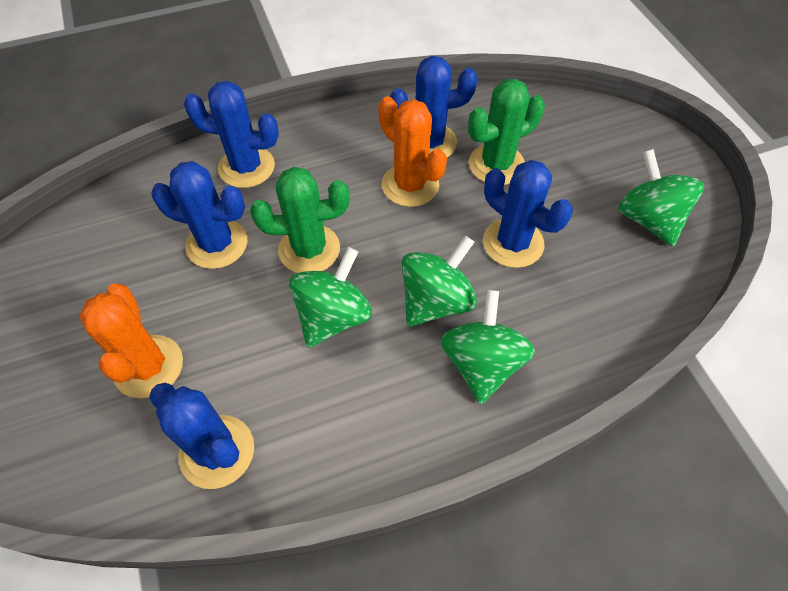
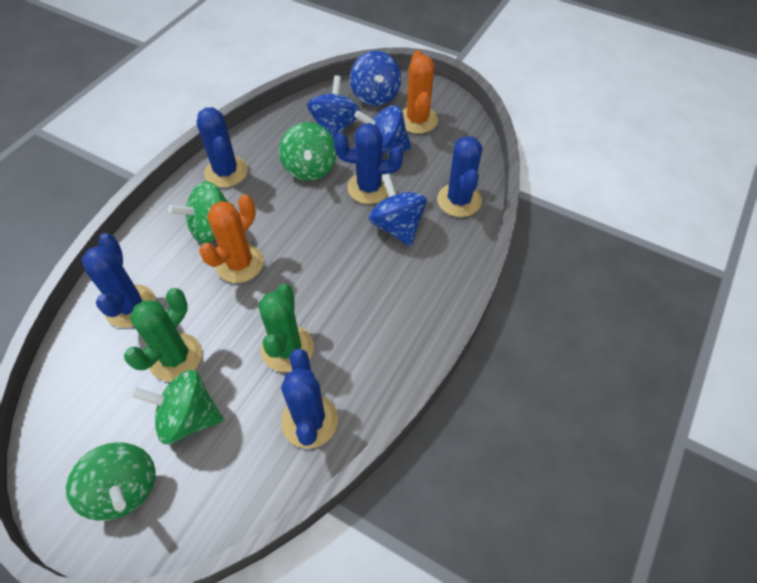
blue spinning top: none = 0 -> [307,75,361,139] [350,51,401,106] [354,105,411,155] [369,173,427,247] = 4

